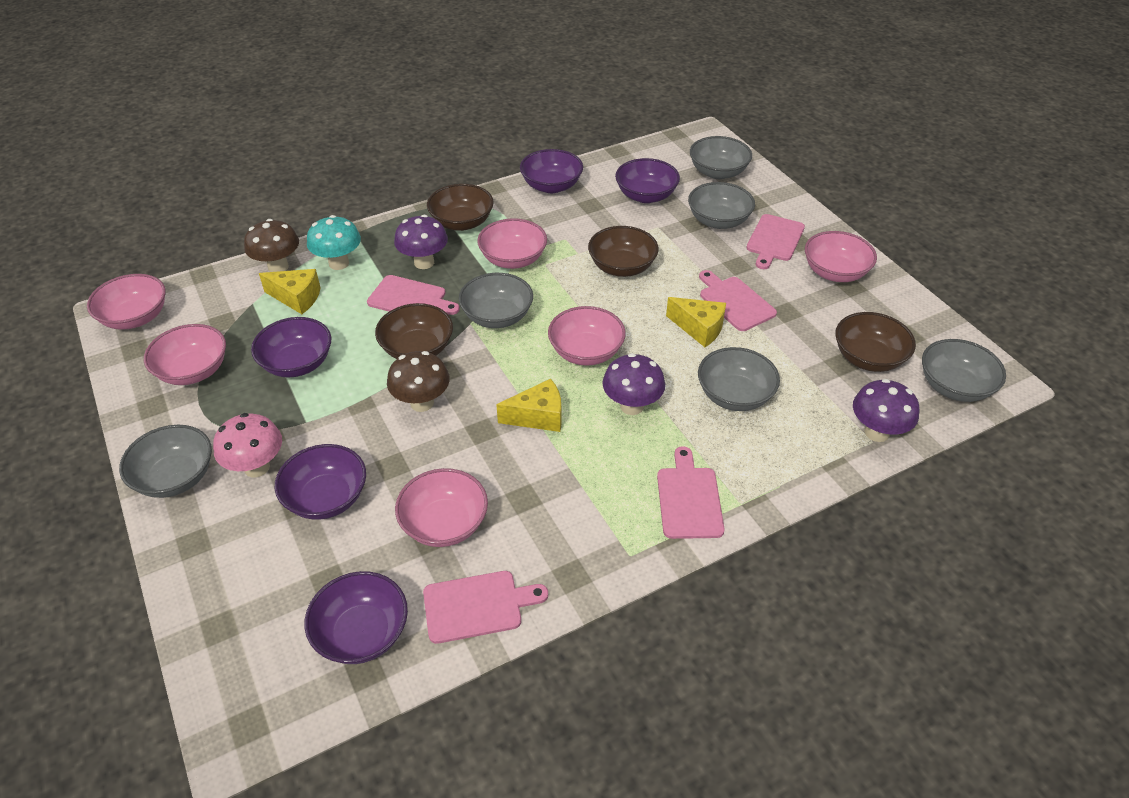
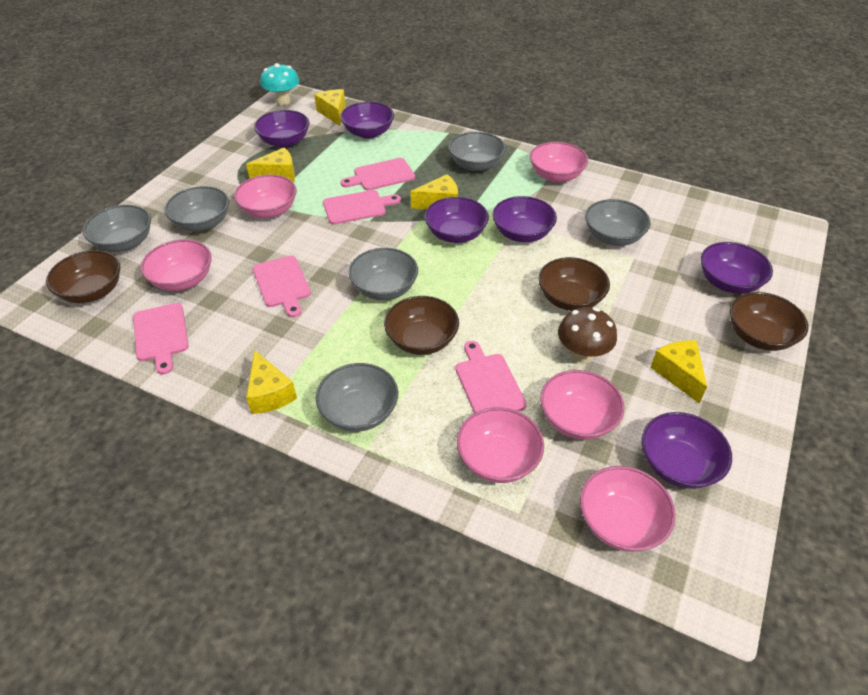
brown mushroom: [244,219,299,272] [387,351,450,412] = 2 -> [558,307,617,364] = 1
pink mushroom: [213,413,282,477] = 1 -> none = 0
purple bowl: [251,317,331,377] [275,444,366,520] [304,571,408,664] [520,149,583,193] [615,158,680,203] = 5 -> [254,110,309,148] [340,102,394,139] [425,197,489,243] [492,196,557,242] [642,412,732,489] [701,242,773,294] = 6
purple mushroom: [394,215,448,269] [603,353,665,415] [853,379,919,442] = 3 -> none = 0
yellow cheese: [259,269,321,314] [496,379,561,432] [666,297,726,347] = 3 -> [246,148,295,182] [246,350,297,414] [314,89,345,126] [410,174,458,209] [650,340,707,403] = 5

